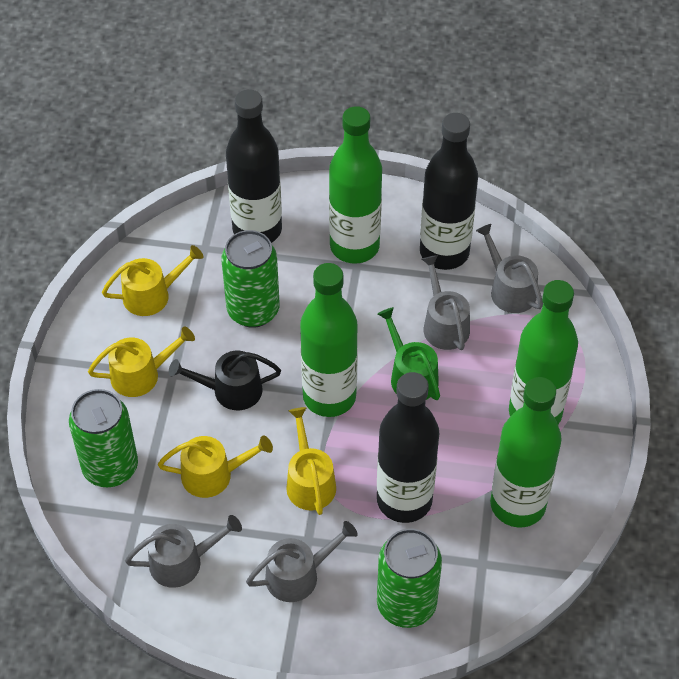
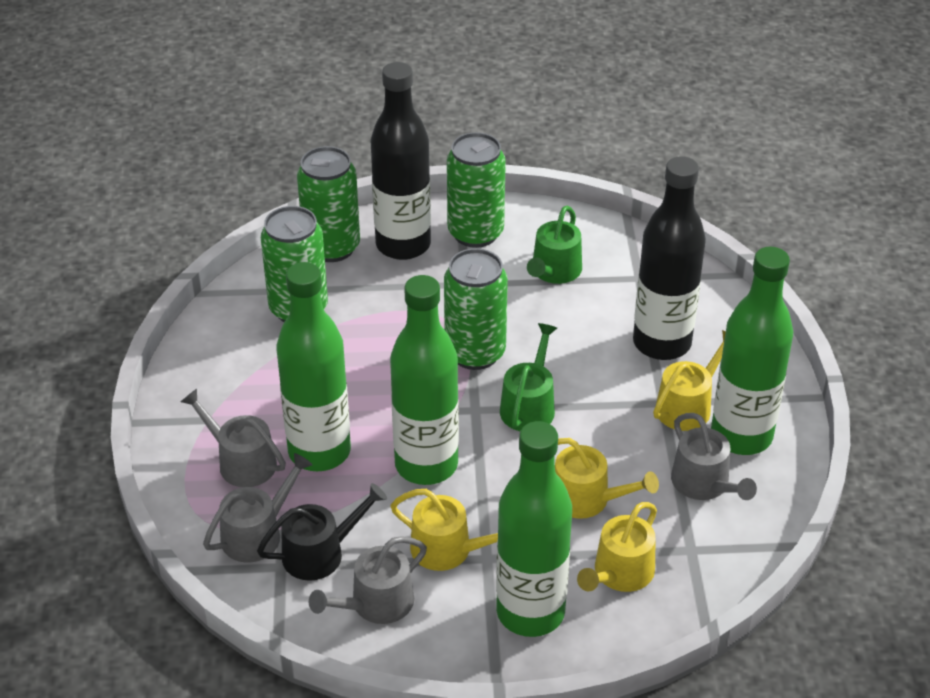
black bottle: [226,89,282,243] [377,372,439,523] [420,113,478,270] = 3 -> [371,62,431,260] [633,156,706,360] = 2
green can: [69,389,138,487] [221,230,280,328] [377,529,442,628] = 3 -> [261,206,328,322] [297,146,360,262] [444,248,508,370] [447,132,506,248] = 4
green watering can: [378,307,440,400] = 1 -> [500,323,557,431] [527,206,582,284] = 2

